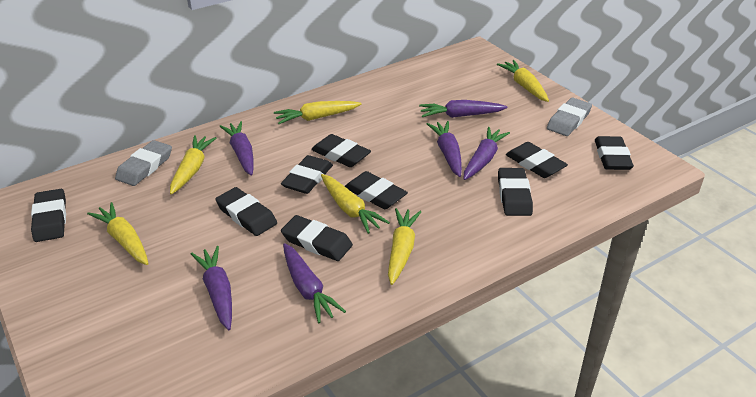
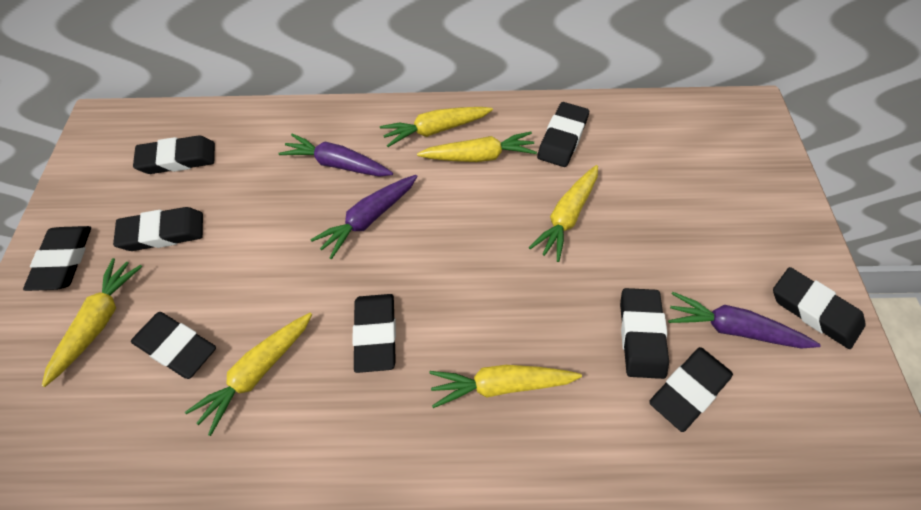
grey eraser: [115,140,172,186] [547,98,592,136] = 2 -> none = 0
purple carrot: [191,246,232,330] [219,121,254,176] [283,243,346,323] [419,100,508,118] [427,121,462,177] [464,127,510,180] = 6 -> [278,133,393,177] [310,175,417,259] [668,292,821,349] = 3

